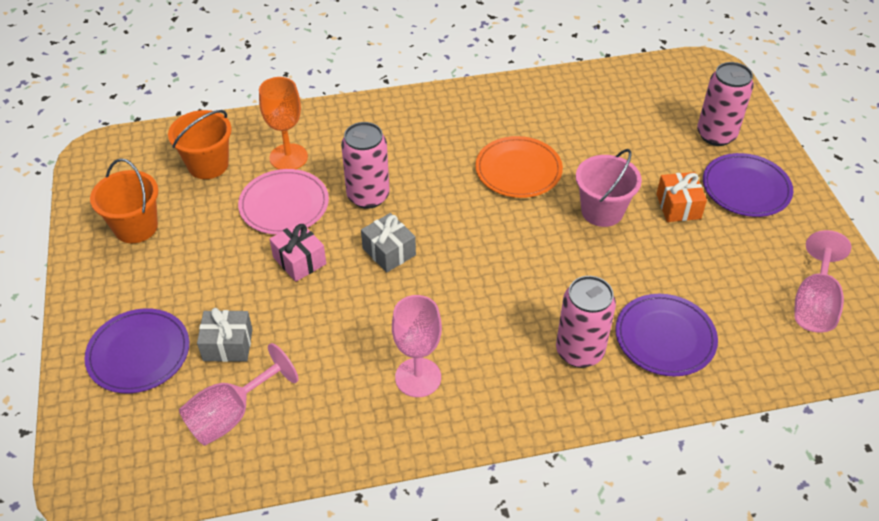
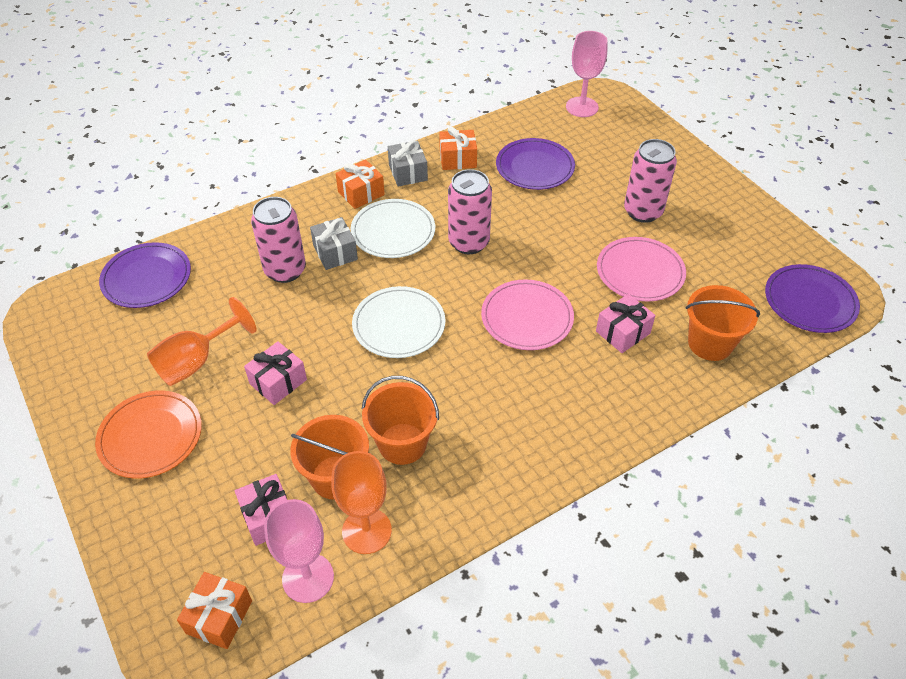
orange bucket: [90,158,158,243] [168,110,232,179] = 2 -> [290,415,369,500] [362,376,439,465] [686,285,760,361] = 3
orange gift: [656,172,707,222] = 1 -> [177,572,252,649] [335,159,385,209] [439,127,477,170] = 3
orange goblet: [259,77,308,170] = 1 -> [147,297,257,386] [332,451,392,554] = 2
pink bucket: [576,149,642,227] = 1 -> none = 0
pink gift: [270,221,326,282] = 1 -> [235,474,287,546] [244,341,307,405] [596,294,655,353] = 3
pink goblet: [179,343,299,446] [392,295,442,397] [795,230,851,332] = 3 -> [264,499,334,603] [566,31,608,117] = 2
pink plate: [238,169,329,235] = 1 -> [481,279,574,350] [597,237,686,301] = 2
white plate: none = 0 -> [351,199,435,258] [352,286,445,358] = 2

